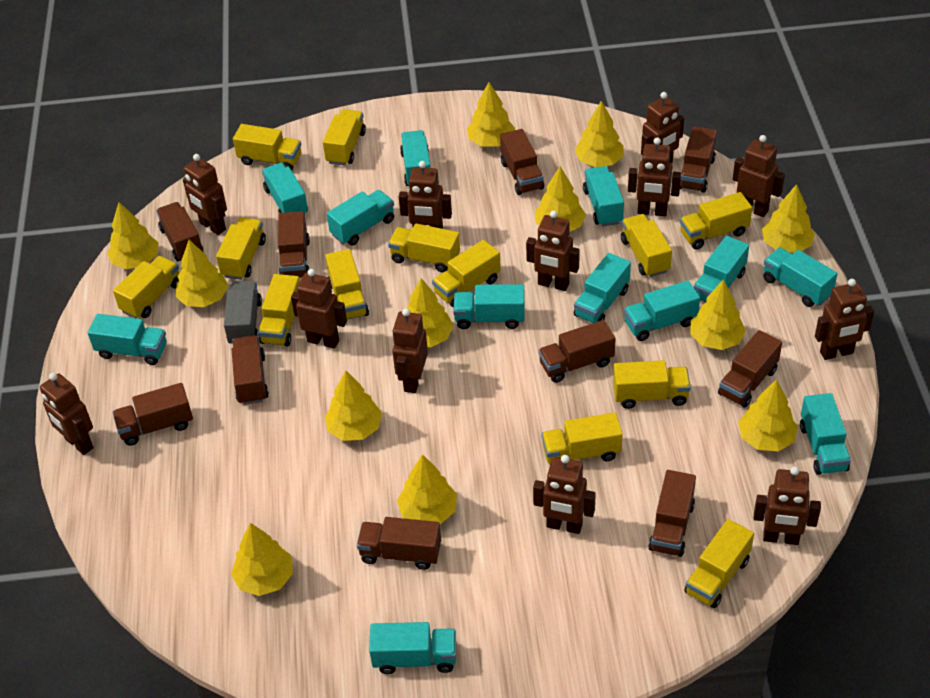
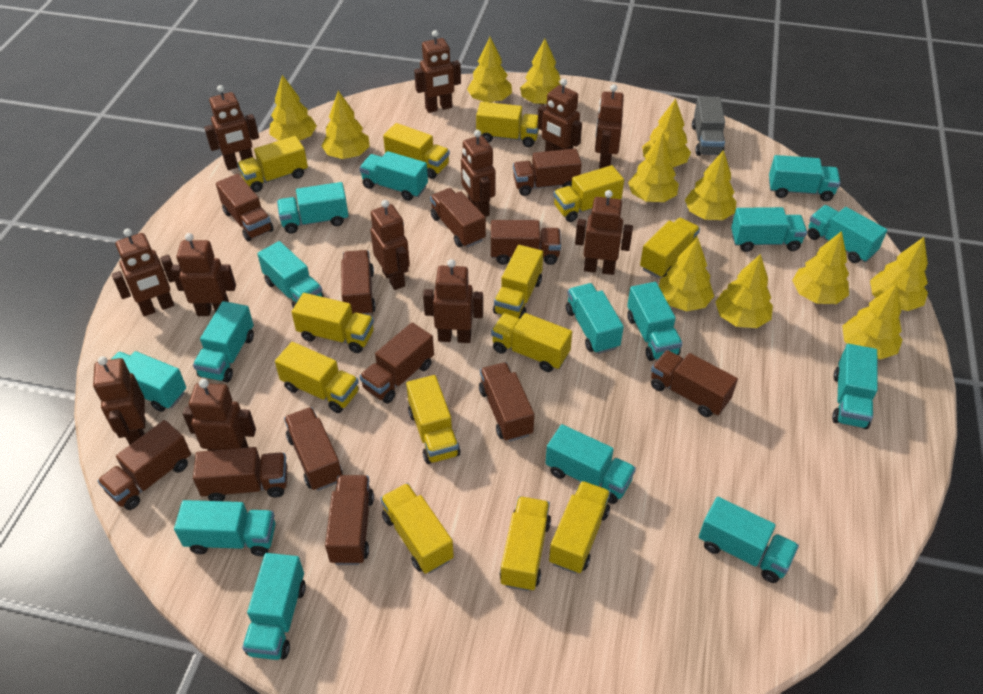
brown truck: [113,383,193,446] [156,202,203,261] [231,335,269,405] [278,211,310,278] [357,517,441,570] [500,129,544,195] [538,320,616,383] [648,470,696,557] [680,126,717,193] [718,330,782,408] = 10 -> [98,420,191,510] [193,447,287,501] [216,174,274,241] [284,407,343,491] [325,475,374,565] [341,250,376,315] [359,323,434,404] [430,188,486,248] [479,362,534,442] [491,220,561,265] [513,148,582,196] [651,350,738,417] = 12
turquoise truck: [87,314,167,365] [262,163,308,216] [327,190,394,245] [369,622,456,674] [400,130,431,186] [453,284,525,329] [574,253,631,323] [583,166,624,226] [624,280,700,341] [694,236,749,302] [763,247,837,307] [800,393,851,475] = 12 -> [112,351,186,412] [174,500,275,556] [193,301,254,382] [242,553,306,660] [257,241,324,308] [277,182,349,234] [359,151,428,201] [545,424,636,504] [566,283,624,354] [627,282,682,361] [699,497,799,583] [731,207,807,252] [769,155,841,201] [807,205,887,263] [832,344,878,429] = 15

